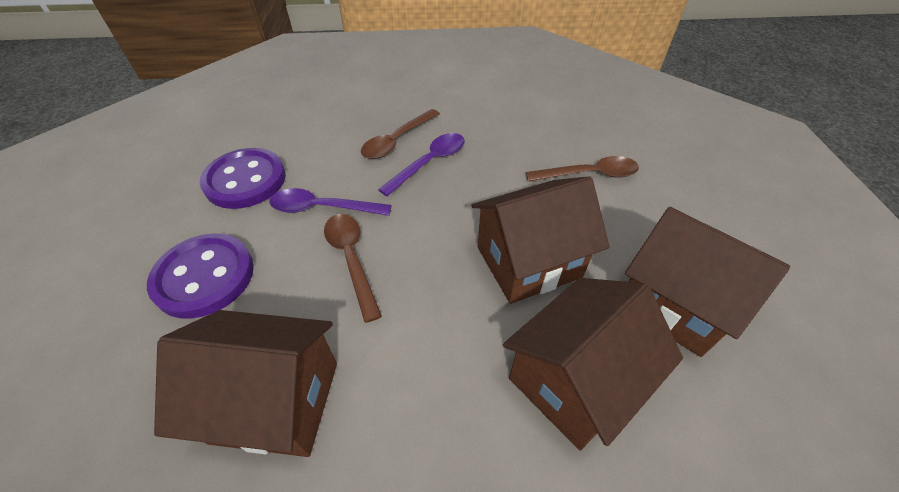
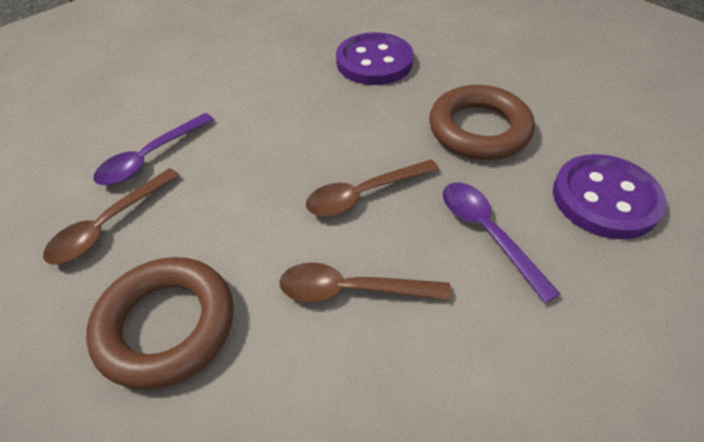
brown house: [154,310,337,457] [471,176,609,304] [503,278,683,450] [625,207,790,357] = 4 -> none = 0
brown ring: none = 0 -> [86,257,234,390] [429,85,535,160] = 2

